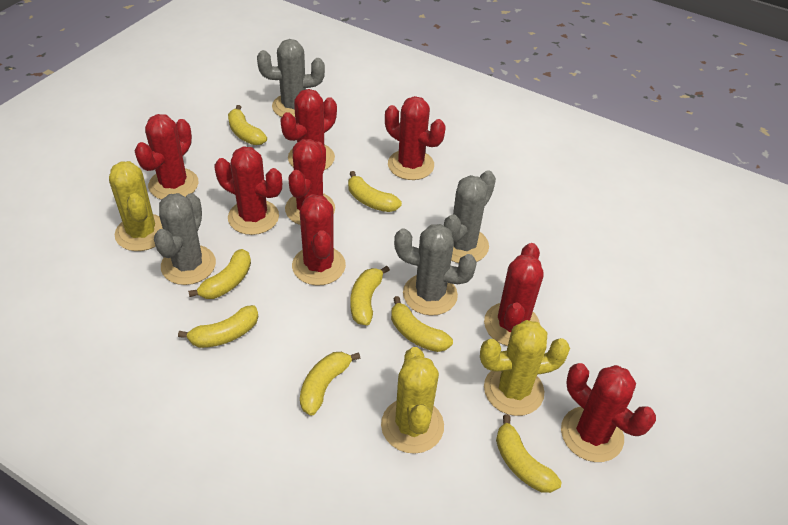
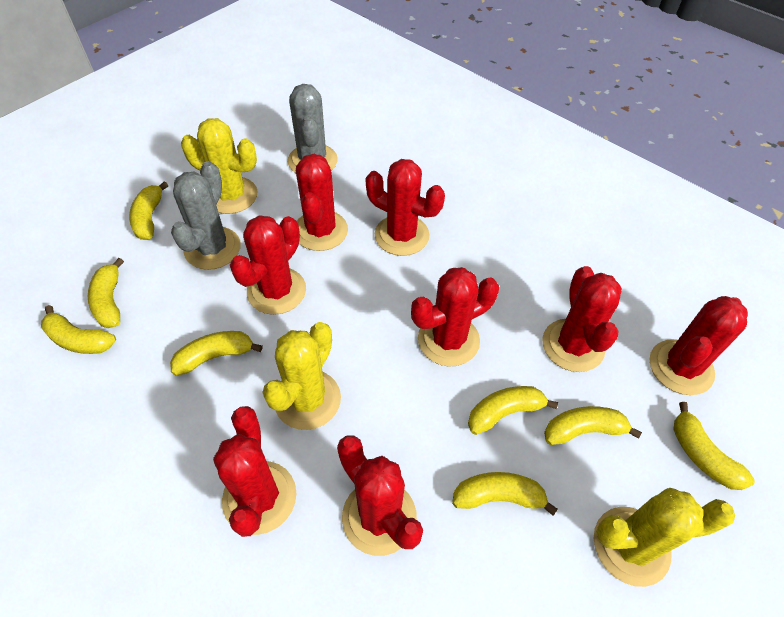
grey cactus: [154,193,216,285] [257,39,325,117] [394,224,477,316] [444,170,496,263] = 4 -> [171,161,241,270] [288,84,338,173] = 2

